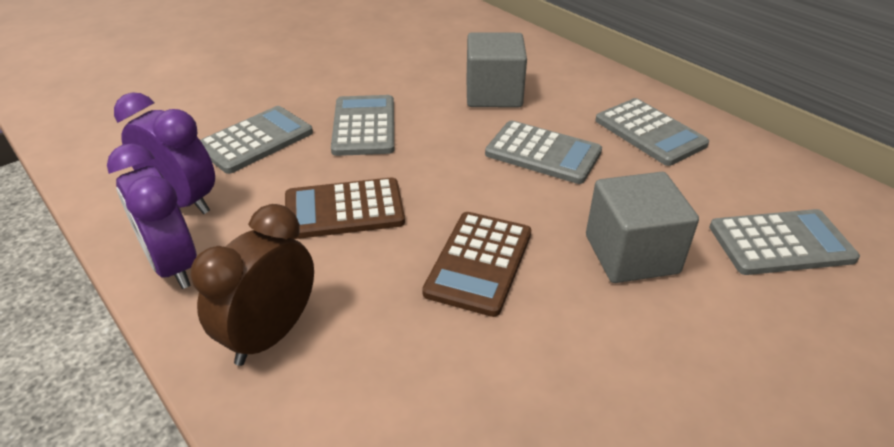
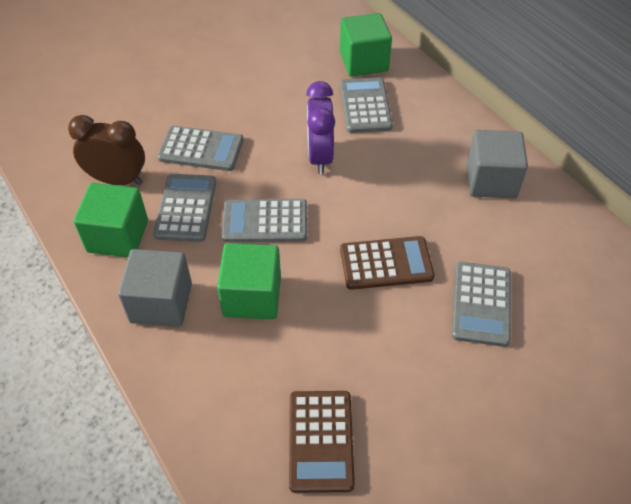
green cube: none = 0 -> [74,183,148,257] [217,243,281,319] [340,13,392,76] = 3
purple clock: [107,143,197,289] [114,92,215,214] = 2 -> [306,81,335,174] = 1

